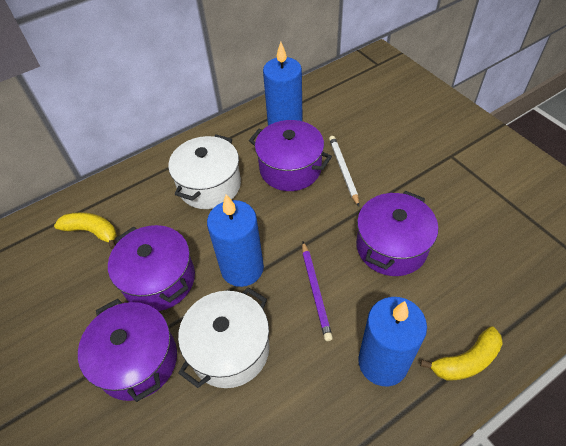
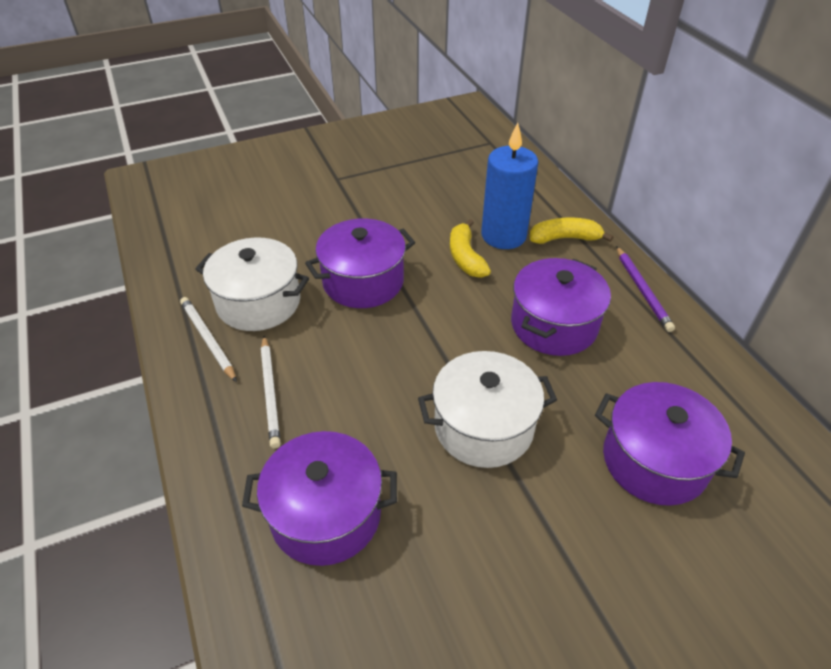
blue candle: [207,194,264,287] [263,42,303,126] [358,297,427,386] = 3 -> [481,123,538,249] = 1
white pencil: [329,136,359,207] = 1 -> [180,297,237,382] [261,336,281,449] = 2

